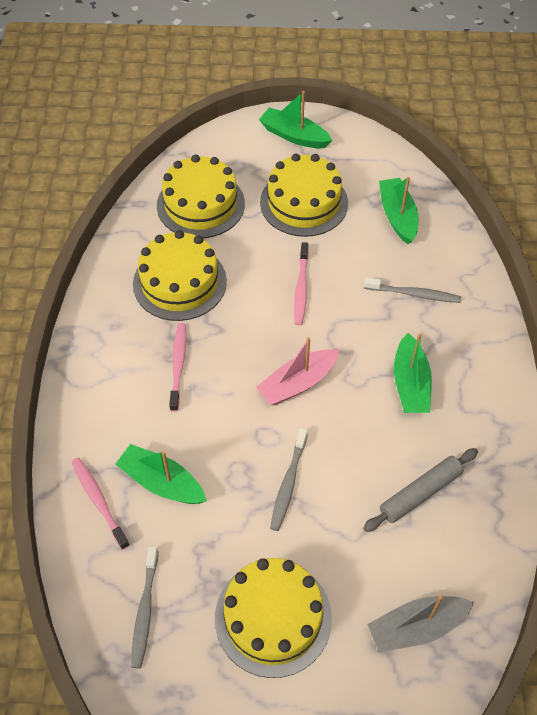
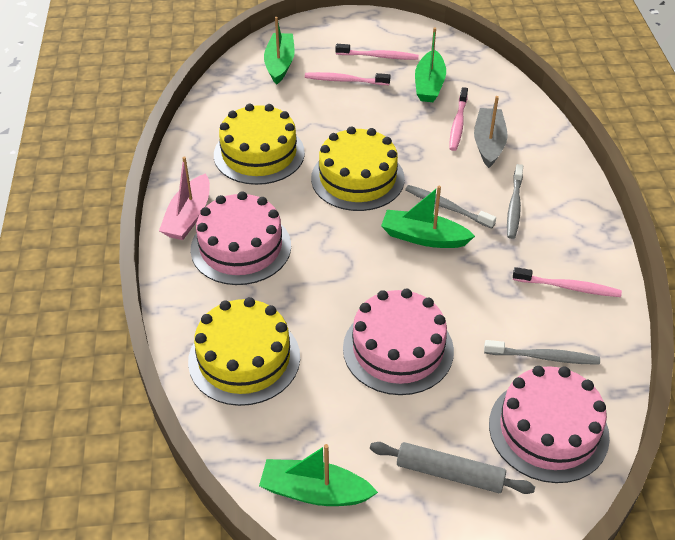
pink cake: none = 0 -> [190,191,291,285] [343,288,454,395] [489,366,610,483] = 3
pink toothbrush: [72,458,130,550] [169,323,186,412] [294,242,309,325] = 3 -> [305,72,391,85] [335,44,419,60] [449,87,468,151] [513,267,622,297] = 4
yellow cake: [133,230,227,321] [157,155,245,238] [215,558,332,678] [260,154,348,237] = 4 -> [188,297,300,406] [214,104,305,185] [311,126,405,211] = 3

